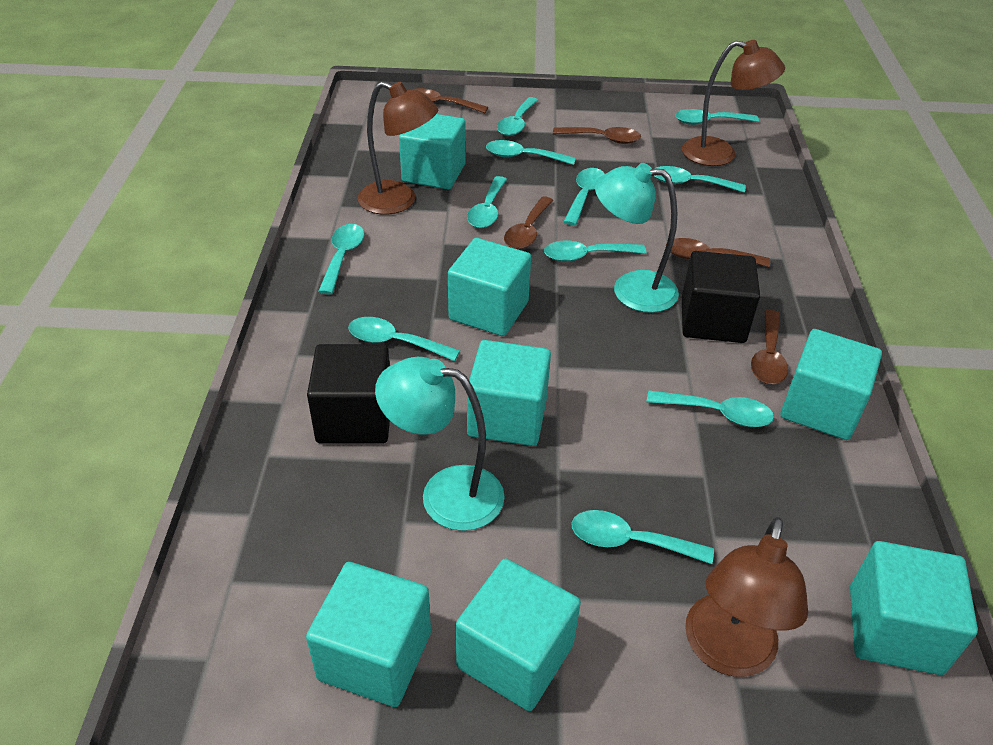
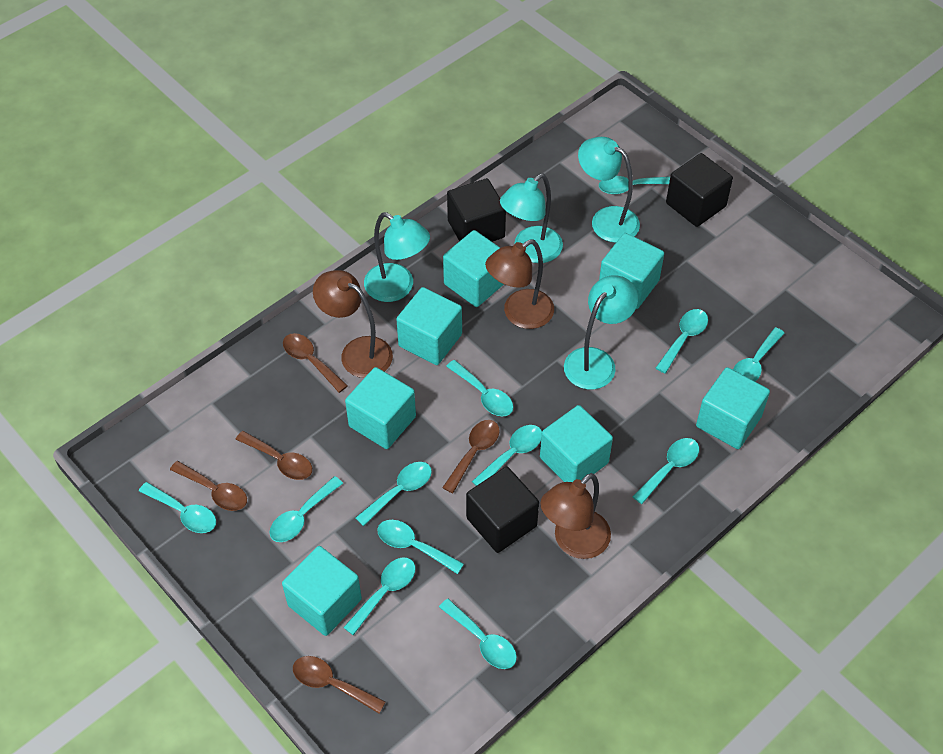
black cube: [307,344,390,443] [682,251,760,343] = 2 -> [447,178,506,242] [466,466,539,553] [666,153,733,227] = 3
turquoise lamp: [375,357,505,531] [595,163,679,313] = 2 -> [364,212,430,302] [500,174,563,263] [564,275,638,389] [578,137,640,243] = 4
turquoise spoon: [318,224,365,294] [348,317,460,361] [467,176,507,228] [486,140,576,165] [497,97,538,136] [544,240,647,262] [564,168,605,226] [571,510,714,564] [646,391,774,427] [654,166,746,193] [675,109,759,125] = 11 -> [139,482,216,533] [269,476,343,542] [343,557,416,635] [356,462,432,526] [377,520,464,574] [439,599,517,669] [446,360,513,416] [472,425,542,486] [599,176,670,194] [632,438,699,504] [656,309,708,374] [733,327,785,382] = 12

